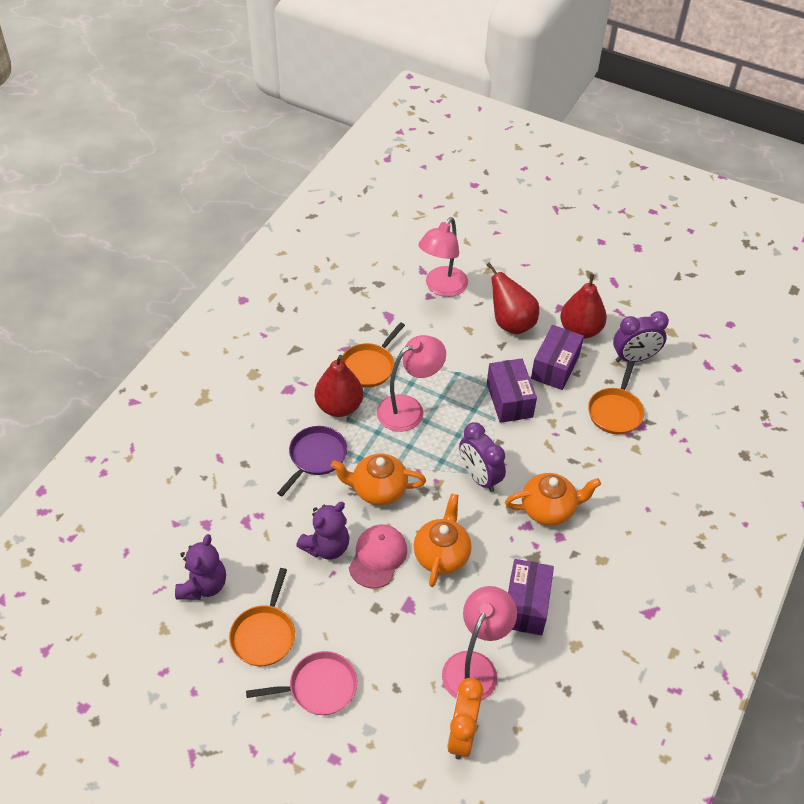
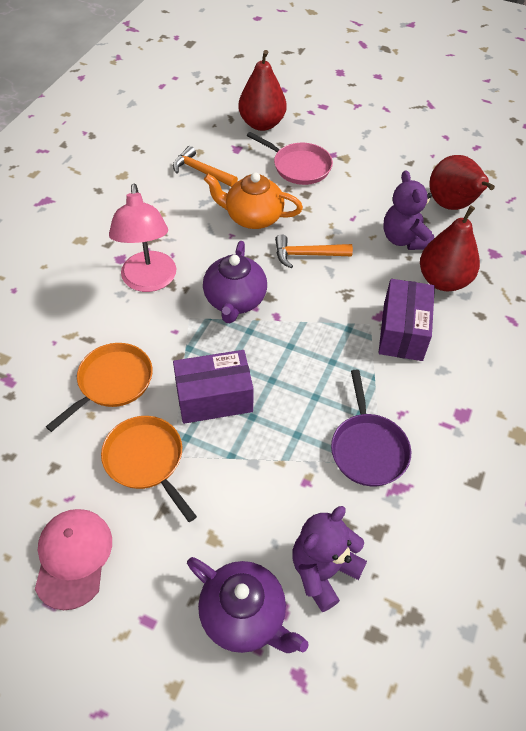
orange clock: [447,678,484,759] = 1 -> none = 0
orange hammer: none = 0 -> [173,146,238,187] [275,234,353,268] = 2
orange pan: [229,568,295,666] [342,322,405,388] [588,361,644,434] = 3 -> [46,343,153,432] [101,416,197,522] = 2
orange teapot: [331,453,426,505] [414,493,472,587] [505,473,601,525] = 3 -> [204,172,303,229] = 1
pink lamp: [377,335,446,432] [418,217,468,297] [442,586,517,701] = 3 -> [109,184,176,292] = 1
purple box: [487,358,537,423] [508,559,554,635] [531,325,584,390] = 3 -> [173,350,254,424] [378,279,435,361] = 2
purple clock: [459,422,506,492] [613,311,669,362] = 2 -> none = 0
purple teapot: none = 0 -> [187,557,309,653] [203,241,267,324] = 2

